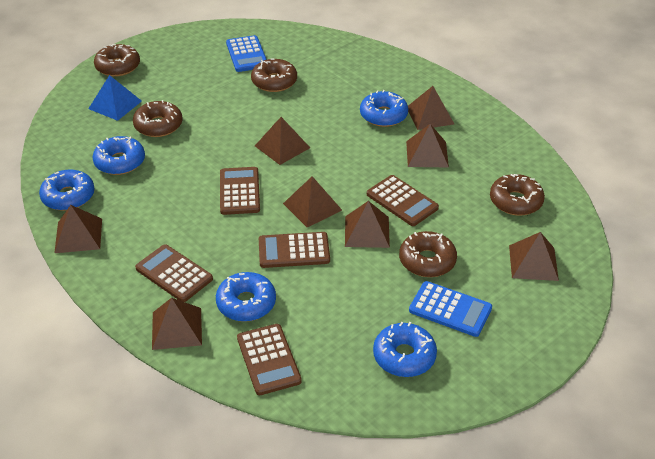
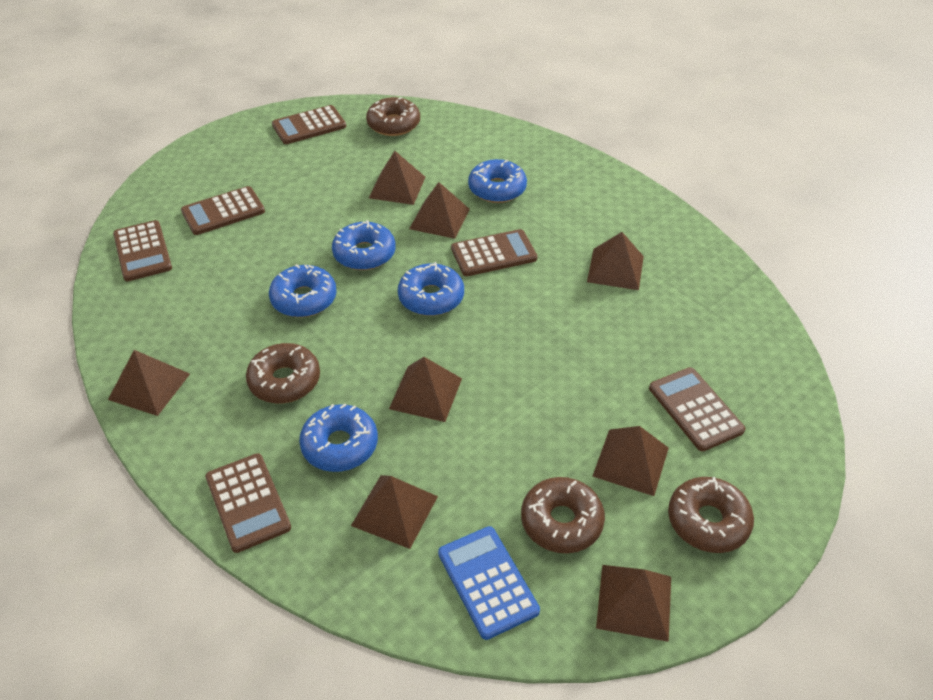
blue calculator: [226,35,267,72] [409,281,492,337] = 2 -> [438,526,540,640] = 1
blue pyramid: [88,75,142,121] = 1 -> none = 0
brown calculator: [135,244,213,302] [220,167,260,215] [237,324,302,395] [259,232,330,268] [367,175,439,226] = 5 -> [113,220,172,281] [181,186,265,235] [205,453,291,553] [272,105,346,144] [451,229,537,276] [649,367,745,451] = 6
brown donut: [94,44,140,77] [133,100,182,137] [251,59,297,92] [399,231,457,277] [490,174,545,216] = 5 -> [246,343,320,403] [366,97,420,136] [521,477,605,553] [668,477,754,553] = 4

